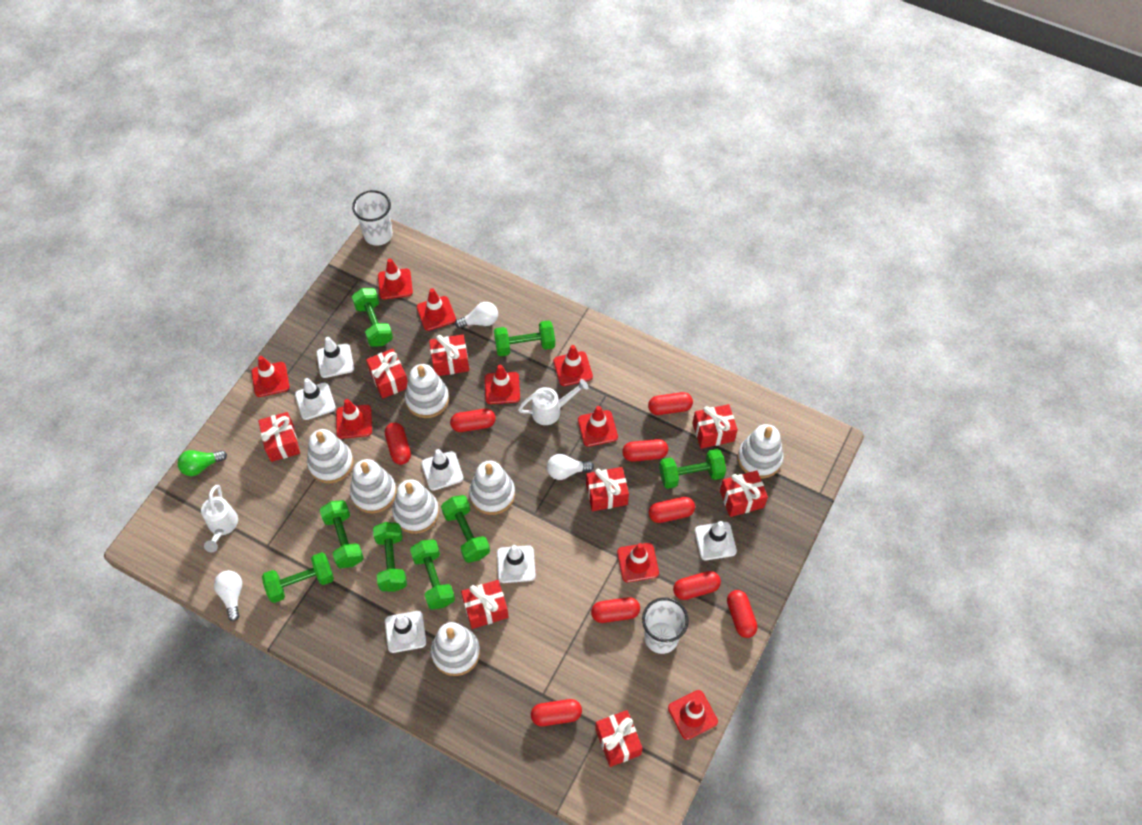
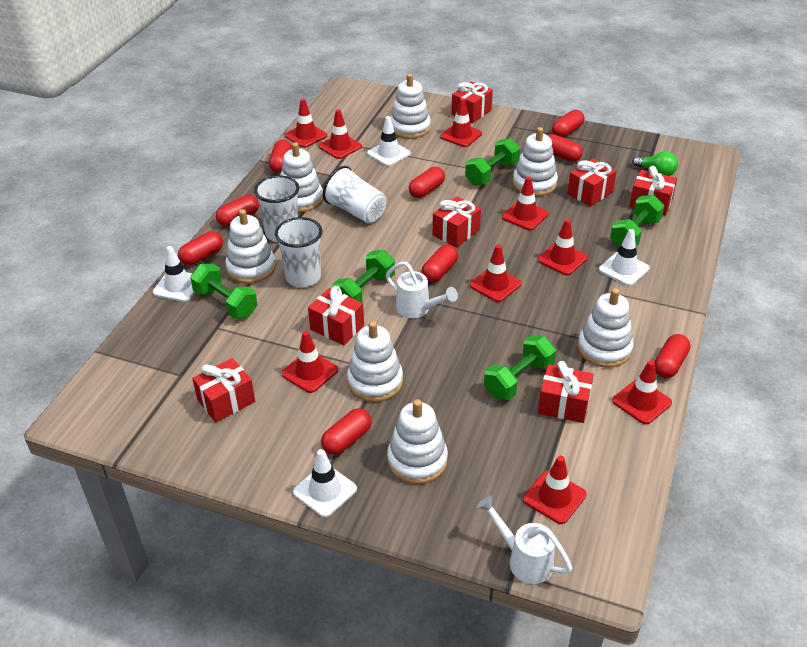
green dumbbell: [262,552,334,603] [320,500,364,568] [352,288,393,347] [373,522,407,592] [410,540,455,610] [441,495,490,563] [494,320,555,356] [659,449,726,489] = 8 -> [190,264,257,319] [332,250,395,302] [465,138,520,186] [484,335,556,400] [610,195,664,248] = 5
red gift: [258,412,300,462] [366,349,408,399] [429,334,470,376] [461,580,509,629] [586,467,629,511] [595,710,643,767] [692,404,738,449] [720,470,768,517] = 8 -> [192,358,255,422] [308,286,364,345] [433,196,481,247] [452,82,493,123] [538,361,594,423] [567,159,617,207] [629,166,677,216] = 7
white cup: [352,190,393,246] [642,597,689,654] = 2 -> [254,175,299,242] [275,217,322,287] [323,166,387,223] = 3
white light bulb: [214,570,242,621] [455,302,498,328] [547,454,594,480] = 3 -> none = 0
white traffic cone: [295,378,336,420] [316,337,354,378] [385,611,426,653] [421,449,464,491] [497,545,536,583] [695,521,737,560] = 6 -> [153,246,194,302] [293,449,357,517] [367,116,411,166] [599,229,650,286] = 4

